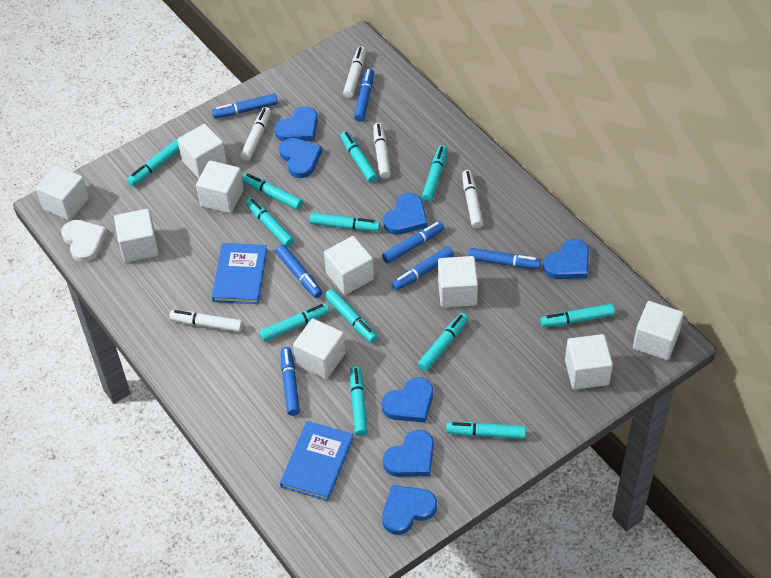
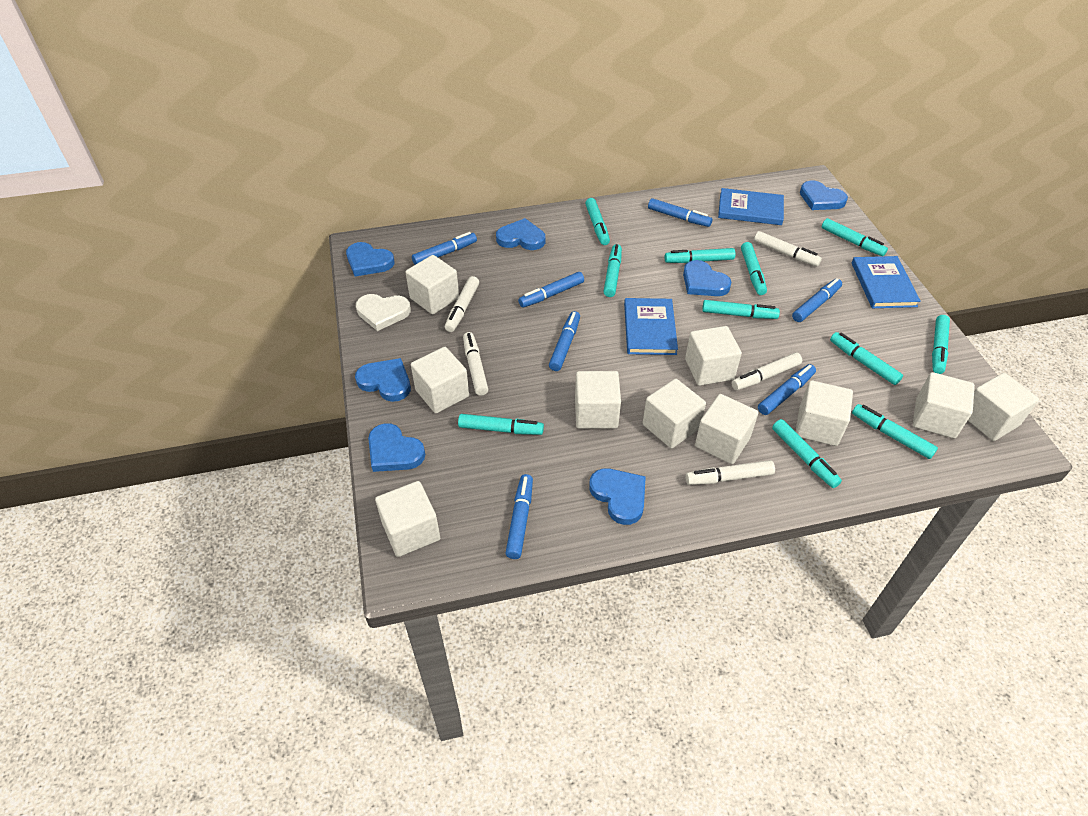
blue book: [212,243,267,304] [280,421,354,501] = 2 -> [624,298,678,355] [718,188,784,225] [852,256,921,308] = 3
turquoise marker: [127,140,180,186] [242,173,303,210] [246,198,294,247] [259,303,330,342] [309,212,380,231] [325,289,378,343] [340,131,378,183] [350,366,368,436] [418,313,468,371] [422,145,448,202] [446,422,526,439] [540,304,615,327] = 12 -> [458,414,544,435] [585,198,610,245] [603,244,622,297] [665,248,736,263] [702,300,780,319] [741,242,767,295] [772,419,842,488] [822,218,888,256] [830,332,903,385] [852,404,938,459] [932,315,950,374] = 11
white cube: [36,165,89,221] [114,209,159,262] [177,124,227,178] [196,160,244,214] [293,318,346,379] [324,236,374,295] [438,256,478,308] [565,334,613,390] [633,301,684,360] = 9 -> [375,481,440,557] [405,255,459,314] [411,347,469,413] [575,371,621,429] [643,379,706,449] [685,326,742,386] [695,394,758,464] [796,380,853,446] [913,372,975,438] [968,373,1039,441] = 10

